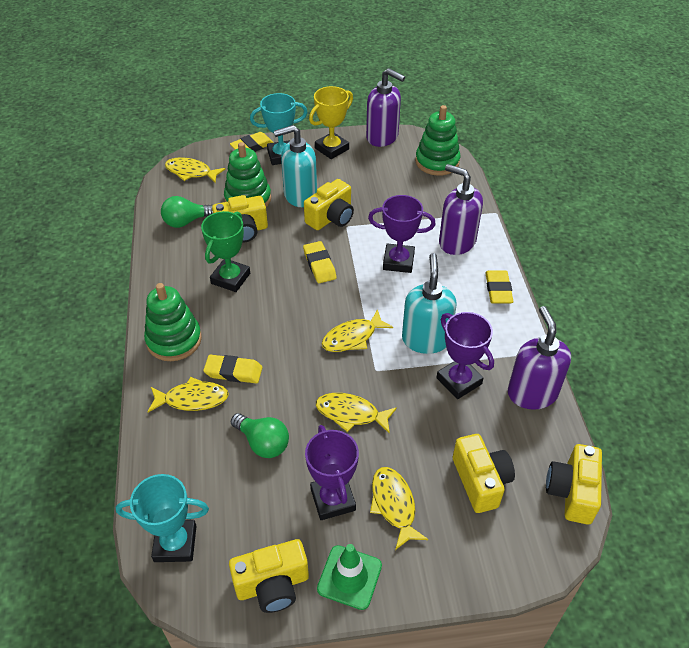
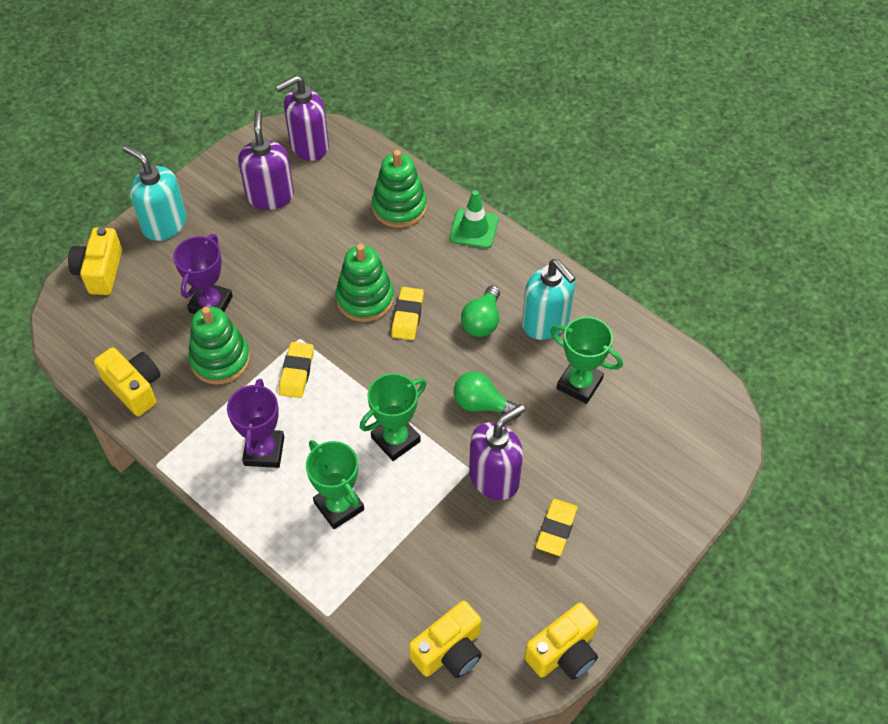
green trophy: [201,211,250,292] = 1 -> [306,440,364,529] [360,373,426,461] [550,317,623,404] = 3
purple trophy: [305,425,359,520] [368,195,436,273] [436,312,494,399] = 3 -> [173,234,233,314] [227,379,284,468] = 2
turquoise trophy: [116,474,209,562] [250,93,308,165] = 2 -> none = 0
yellow camera: [212,195,268,243] [229,539,309,613] [304,179,354,230] [453,434,515,513] [546,444,602,525] = 5 -> [68,227,122,295] [94,347,161,416] [409,601,482,678] [524,602,598,680] = 4
yellow eraser: [203,355,263,383] [230,132,274,152] [303,241,336,283] [485,271,514,304] = 4 -> [279,342,314,398] [391,287,424,340] [536,499,578,556] = 3
yellow fish: [148,377,229,412] [165,157,225,183] [316,393,397,434] [322,309,393,352] [370,467,428,550] = 5 -> none = 0
yellow trophy: [309,86,353,159] = 1 -> none = 0

